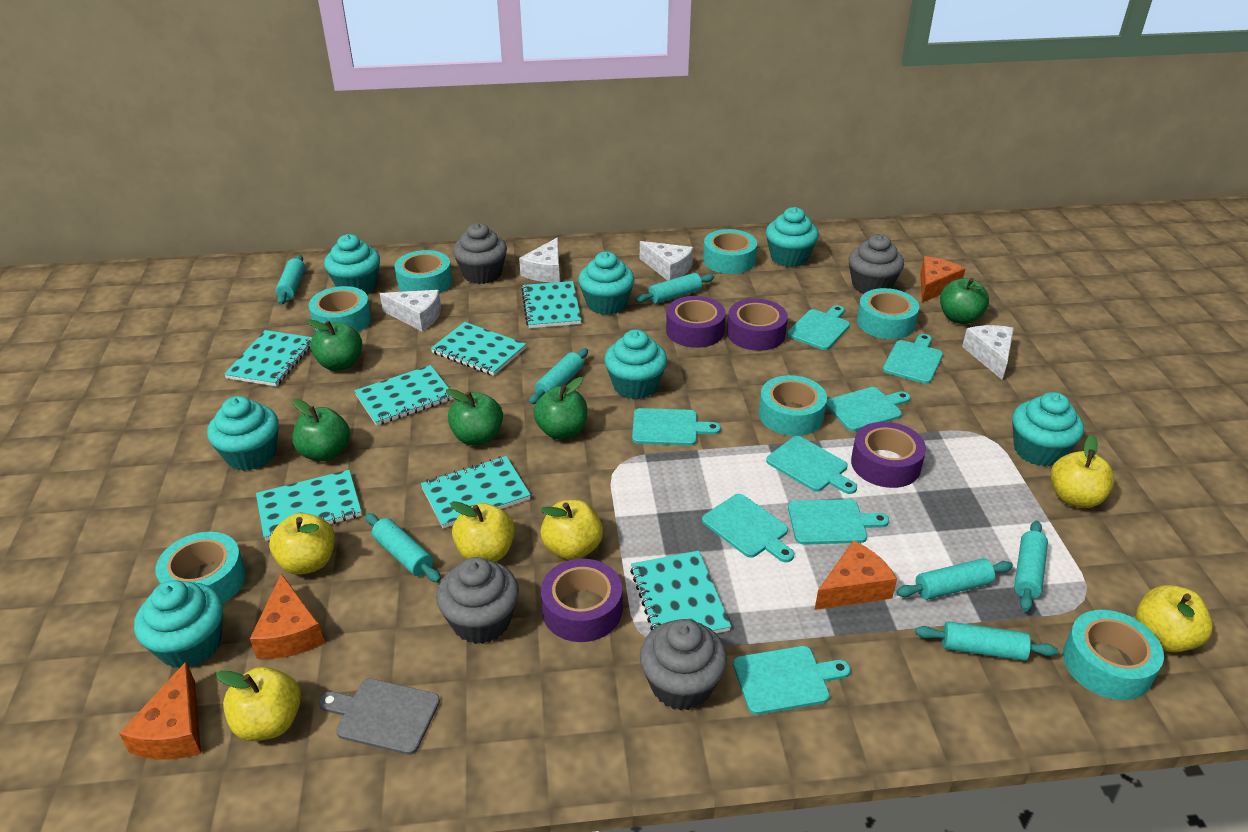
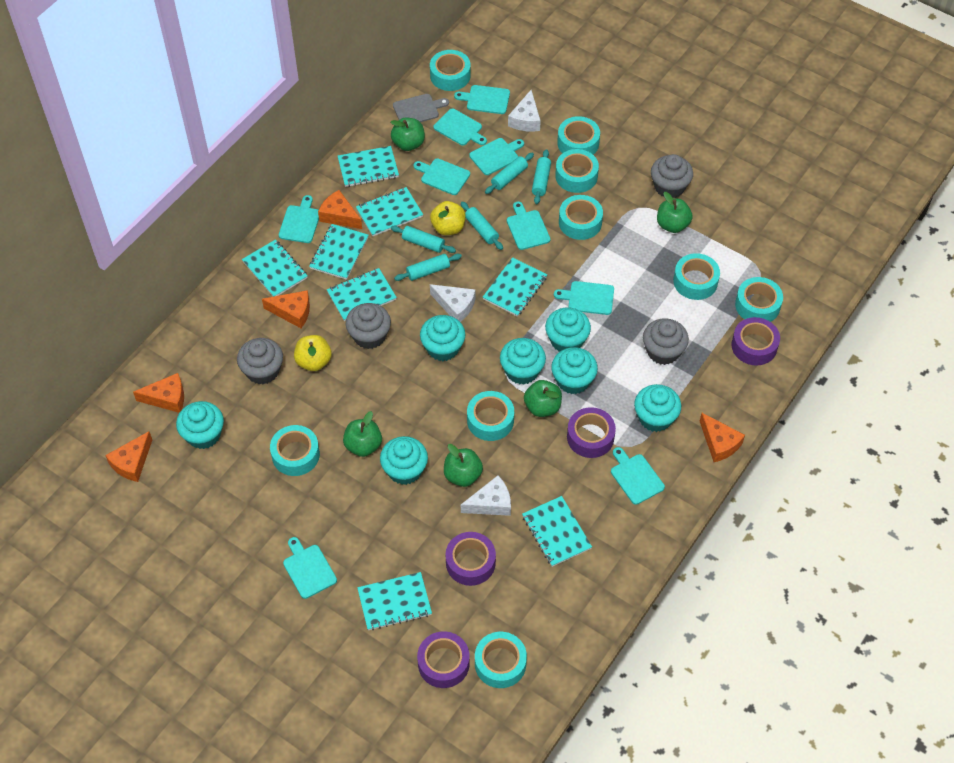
orange cheese: [119,662,201,760] [250,574,324,659] [815,540,897,610] [920,256,965,303] = 4 -> [105,431,152,482] [133,373,184,413] [262,290,310,328] [318,190,362,229] [700,413,745,462] = 5
turquoise cutting board: [632,408,721,446] [702,494,795,562] [733,646,851,715] [766,436,857,494] [787,305,850,350] [788,499,889,545] [826,387,911,431] [883,334,943,384] = 8 -> [279,195,319,243] [283,537,337,599] [414,158,470,195] [433,108,487,146] [454,85,510,114] [469,138,524,175] [507,201,550,250] [554,281,614,315] [611,447,665,505] = 9
turquoise notebook: [224,330,312,386] [256,470,362,541] [354,365,454,426] [421,456,531,528] [431,322,526,376] [521,281,581,328] [630,551,731,633] = 7 -> [242,239,308,297] [309,224,369,280] [327,268,397,321] [338,146,399,187] [356,187,423,236] [357,572,432,630] [483,257,547,317] [522,496,592,567] = 8
turquoise rolling pin: [276,255,305,305] [365,513,441,582] [529,348,588,405] [635,273,714,304] [896,558,1013,600] [915,621,1058,661] [1014,521,1048,612] = 7 -> [391,226,456,253] [394,254,462,281] [461,202,503,250] [485,153,534,194] [532,149,551,204] = 5
turquoise tape: [155,532,246,603] [309,286,371,332] [394,250,452,294] [703,229,757,274] [759,375,827,436] [857,288,919,339] [1063,610,1164,700] = 7 -> [270,425,320,476] [430,50,471,91] [467,391,514,441] [475,632,527,688] [555,149,599,193] [557,116,600,155] [559,195,603,240] [673,253,720,300] [735,277,783,322] = 9
white cheese: [380,290,441,332] [519,237,560,283] [640,241,693,281] [962,325,1014,380] = 4 -> [430,284,475,322] [461,475,511,516] [508,90,541,132] = 3
yellow apple: [216,667,301,741] [269,513,335,575] [450,501,515,562] [540,500,603,560] [1051,435,1115,508] [1136,585,1213,652] = 6 -> [294,335,332,371] [430,201,466,235] = 2

